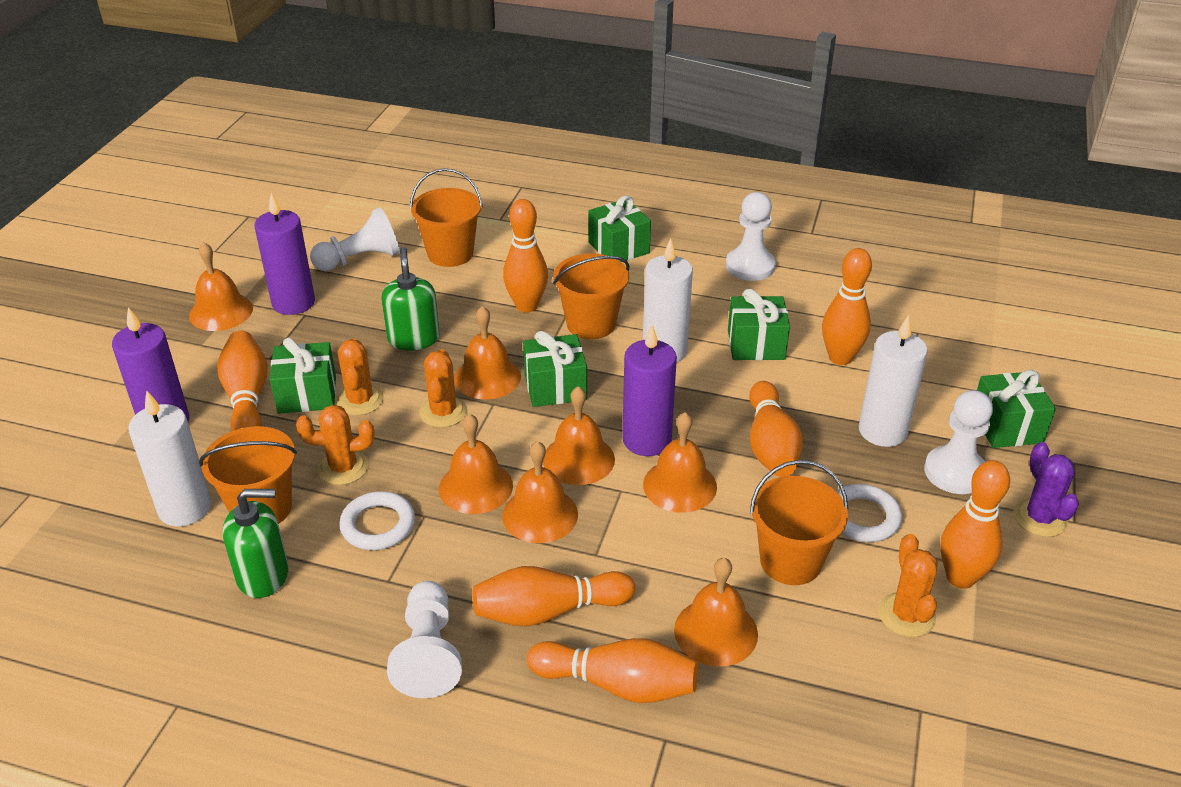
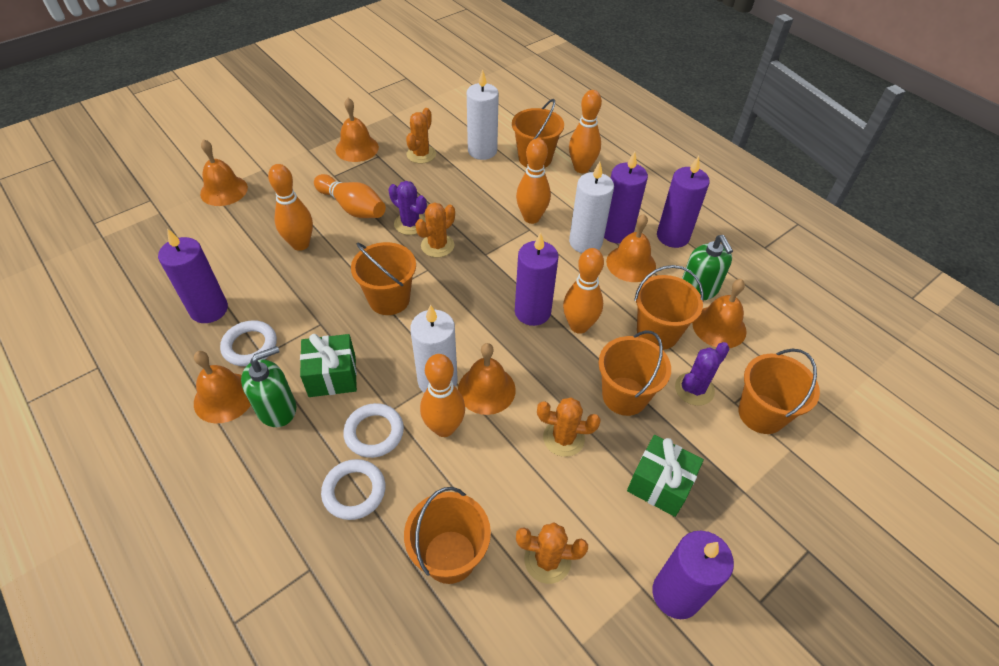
green gift: [270,337,336,414] [523,331,587,407] [588,195,651,262] [728,289,790,360] [977,370,1056,448] = 5 -> [300,334,357,397] [627,435,704,517] = 2
orange bell: [189,242,253,331] [439,413,513,514] [454,306,521,399] [502,441,578,543] [543,386,615,485] [643,412,717,513] [674,558,758,667] = 7 -> [194,351,251,423] [200,139,248,206] [335,98,379,162] [458,343,516,415] [606,214,656,282] [692,279,746,348] = 6
orange bowling pin: [217,331,268,431] [473,566,635,626] [503,199,548,313] [527,638,699,703] [749,381,803,477] [822,248,872,365] [940,460,1010,589] = 7 -> [268,164,313,251] [314,174,386,218] [420,354,465,437] [516,138,551,224] [563,248,604,334] [569,90,602,173] = 6
orange bucket: [199,426,297,524] [410,168,483,267] [553,254,630,339] [750,460,848,585] = 4 -> [351,242,416,315] [404,487,491,584] [512,99,564,168] [599,330,671,416] [634,265,704,350] [738,349,820,434] = 6
purple cactus: [1013,442,1079,537] = 1 -> [389,181,427,235] [675,342,729,406] = 2
purple candle: [112,307,189,422] [254,193,315,315] [622,325,677,456] = 3 -> [158,228,228,323] [515,232,558,326] [604,152,648,243] [652,531,734,619] [657,156,710,248] = 5
white pawn: [310,207,400,271] [387,581,462,698] [726,192,776,281] [924,390,993,494] = 4 -> none = 0
white ring: [339,491,415,550] [836,484,902,542] = 2 -> [220,320,277,366] [321,459,385,520] [343,403,404,458] = 3

